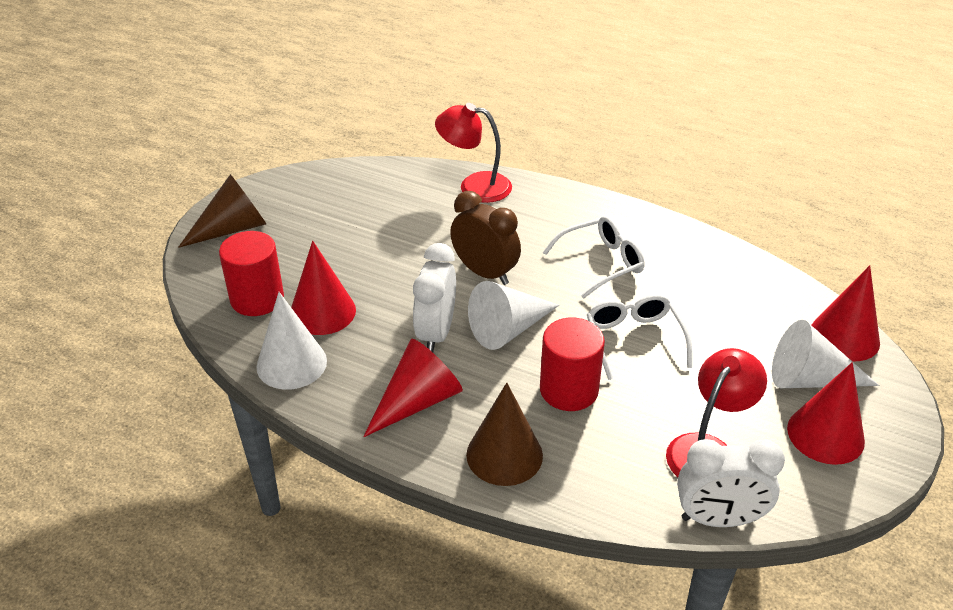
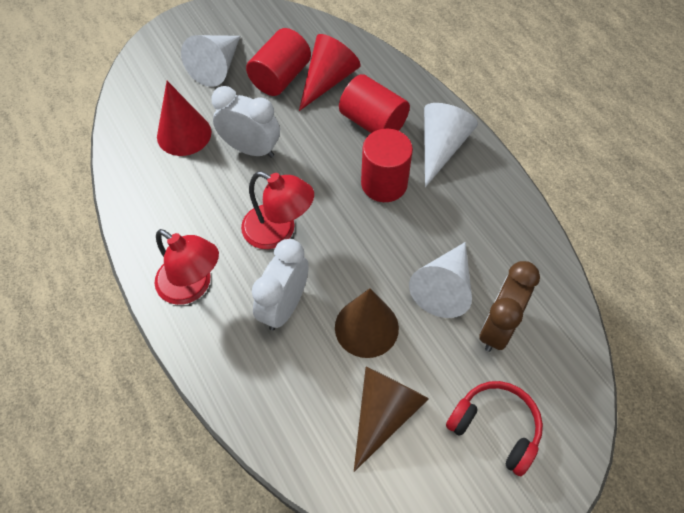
red cone: [291,241,356,335] [363,339,463,437] [787,362,865,465] [812,265,880,361] = 4 -> [157,81,211,156] [299,34,361,111] = 2
red cylinder: [219,231,284,316] [540,318,605,411] = 2 -> [246,28,311,96] [339,74,410,133] [361,129,413,202] = 3
red headphones: none = 0 -> [446,381,543,476] = 1
white glasses: [543,216,645,299] [587,294,692,380] = 2 -> none = 0

